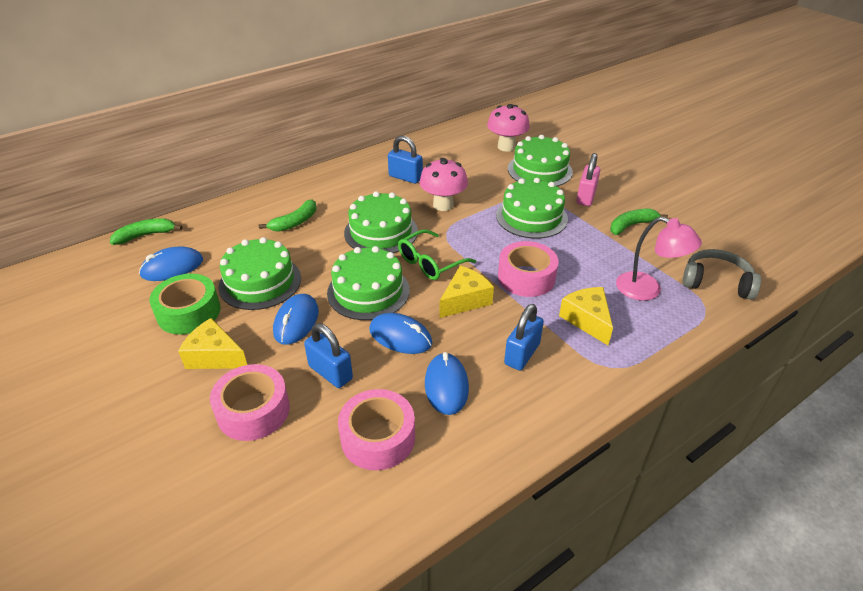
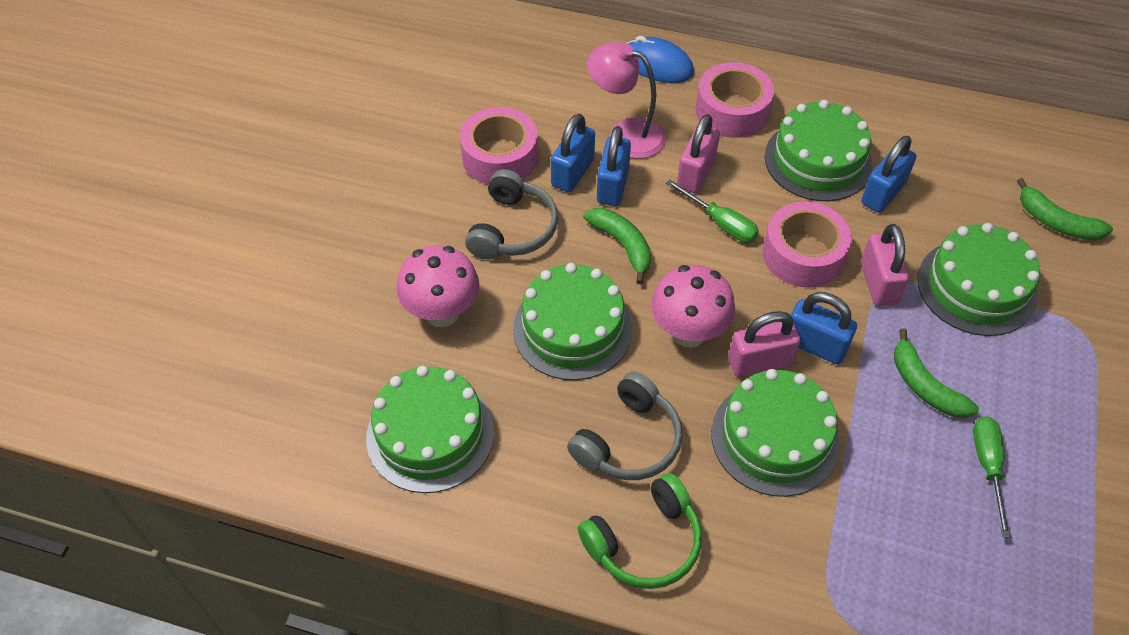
blue mouse: [139,246,203,281] [273,294,319,345] [369,313,432,354] [425,352,469,415] = 4 -> [626,36,694,83] = 1
blue padlock: [304,323,353,388] [388,135,423,184] [504,304,544,371] = 3 -> [551,114,595,192] [597,126,631,206] [791,292,857,364] [861,136,916,213] = 4
green glasses: [398,230,476,280] = 1 -> none = 0
green headphones: none = 0 -> [578,473,702,589] = 1
green screwdriver: none = 0 -> [666,179,759,243] [973,416,1011,538] = 2
green tape: [149,274,221,334] = 1 -> none = 0
grey headphones: [683,249,761,300] = 1 -> [465,169,558,259] [567,372,682,480] = 2
pink padlock: [576,153,600,206] = 1 -> [677,114,720,193] [728,311,800,377] [861,224,909,306] = 3
yellow cheese: [178,318,247,369] [439,266,494,318] [559,287,613,345] = 3 -> none = 0

